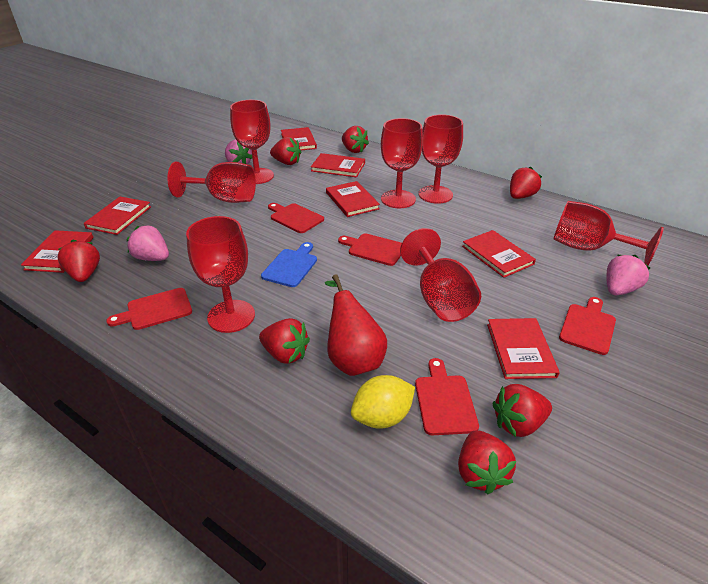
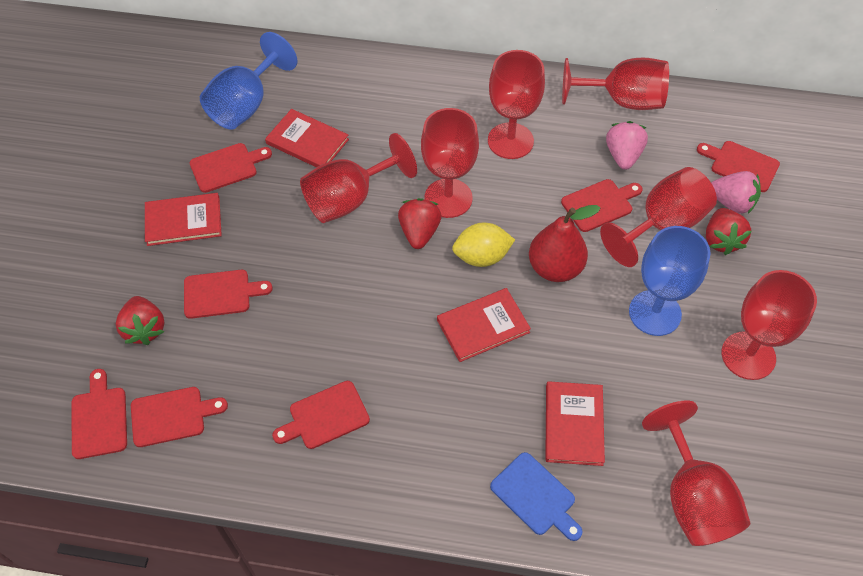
blue goblet: none = 0 -> [200,32,298,130] [629,226,710,336] = 2
pink strawberry: [126,225,169,261] [225,139,252,164] [606,255,650,296] = 3 -> [606,121,648,170] [711,171,761,214] = 2
red book: [21,230,93,273] [84,197,151,235] [281,127,317,150] [311,153,365,177] [326,181,380,217] [462,230,536,278] [487,318,560,379] = 7 -> [145,193,222,246] [265,109,349,167] [437,288,531,362] [545,381,605,466] = 4
red cutting board: [106,288,192,330] [268,203,324,233] [338,233,402,266] [415,358,479,435] [559,297,616,355] = 5 -> [72,369,127,459] [131,387,228,447] [184,270,273,319] [190,143,272,193] [272,381,370,449] [561,179,642,232] [697,141,780,192] = 7
red strawberry: [57,239,100,282] [259,318,310,364] [270,137,301,165] [342,126,369,153] [458,430,516,494] [492,384,552,437] [510,166,542,199] = 7 -> [116,296,165,345] [398,198,442,249] [706,208,751,255] = 3

